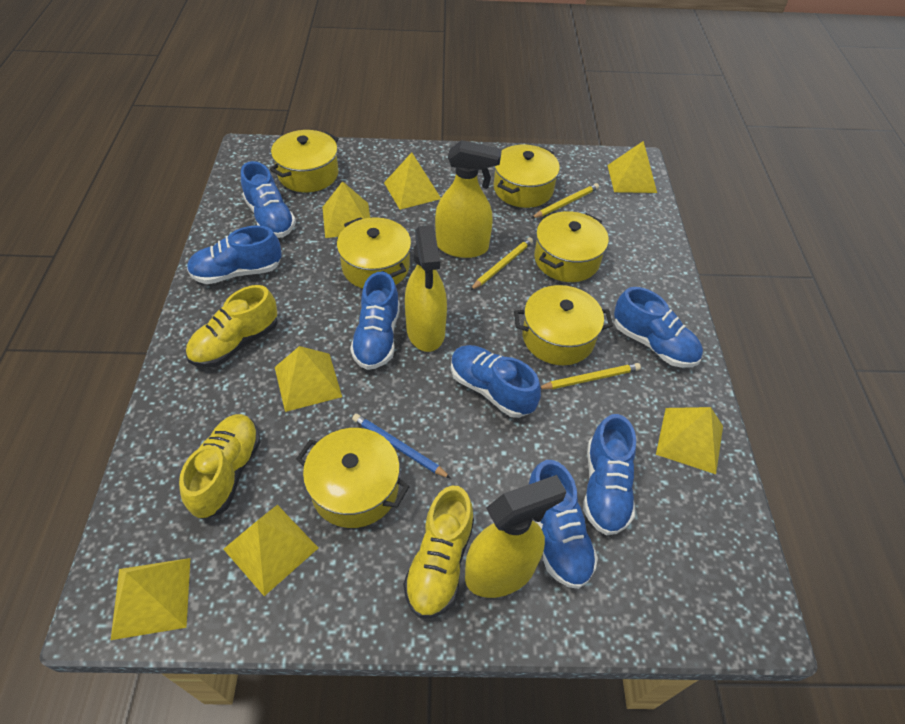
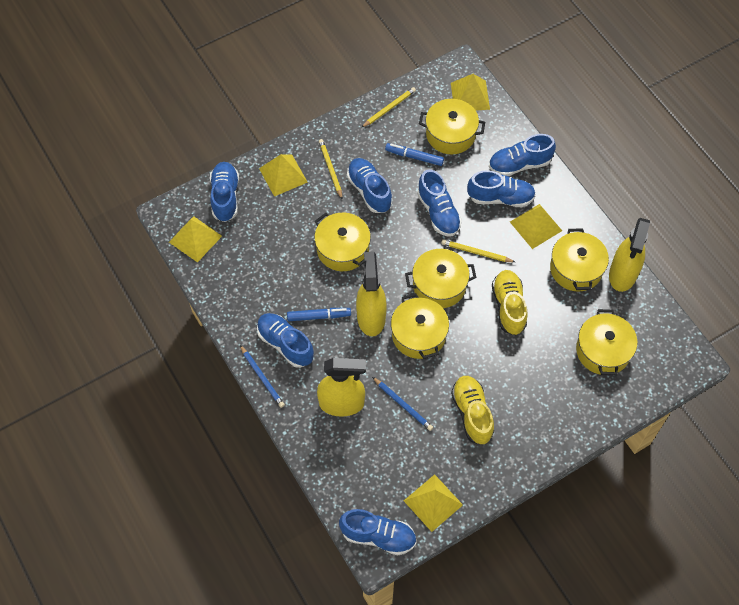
blue marker: none = 0 -> [287,308,351,321] [385,143,444,166] = 2
blue pencil: [352,414,451,479] = 1 -> [240,345,285,408] [372,377,433,431] = 2
yellow pyramid: [111,558,190,640] [223,505,318,596] [275,346,342,412] [322,181,370,238] [384,152,441,210] [607,141,657,193] [656,407,723,474] = 7 -> [169,216,222,263] [259,154,308,197] [404,474,463,532] [451,74,490,110] [510,204,562,249] = 5
yellow shoe: [179,414,261,519] [186,285,278,368] [403,486,474,618] = 3 -> [451,376,494,444] [492,270,528,335] = 2

